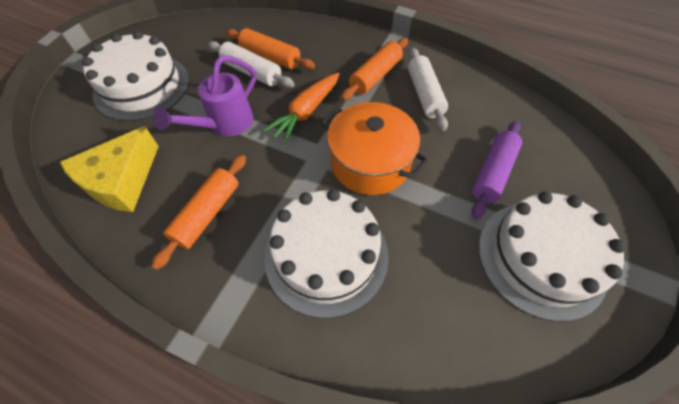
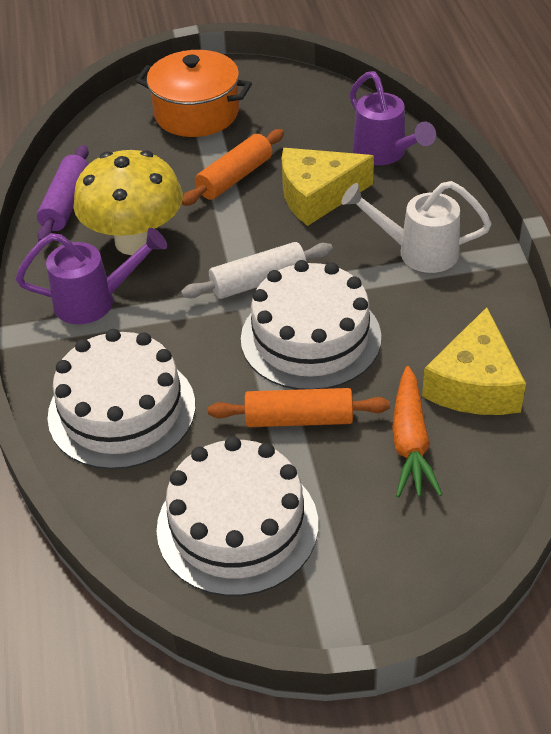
orange rolling pin: [151,155,246,270] [226,28,315,70] [341,38,408,101] = 3 -> [181,129,284,206] [208,388,390,427] = 2
purple watering can: [153,56,257,136] = 1 -> [16,228,167,324] [350,71,436,165] = 2
white rolling pin: [208,41,295,88] [408,48,448,131] = 2 -> [181,242,333,299] = 1
white watering can: none = 0 -> [342,181,492,273] = 1
yellow cheese: [60,126,159,212] = 1 -> [282,148,374,226] [422,307,526,415] = 2
yellow mushroom: none = 0 -> [73,150,183,255] = 1

